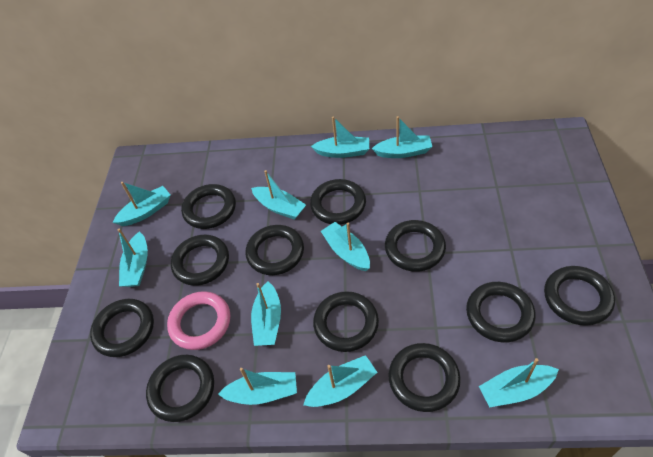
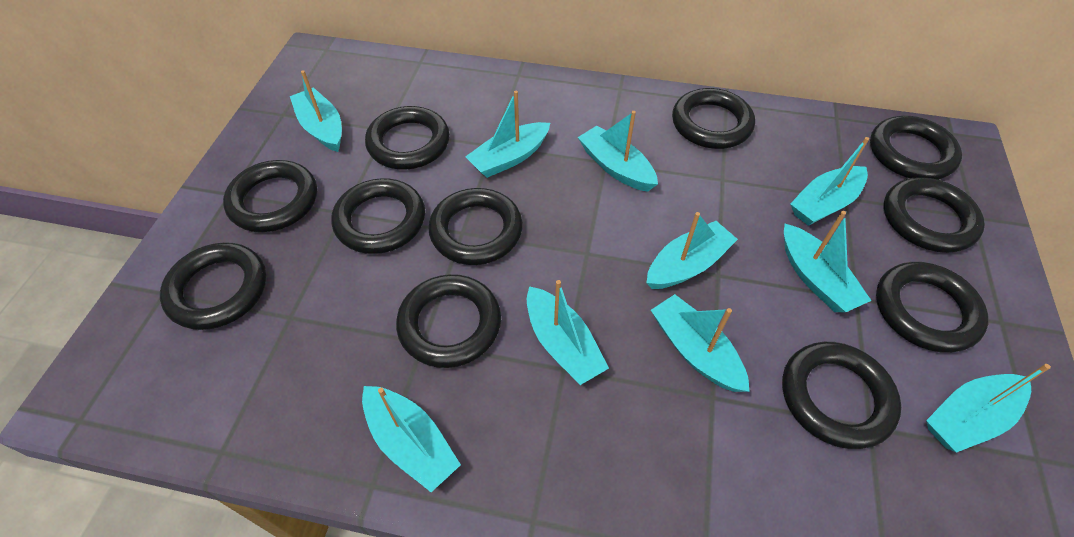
pink ring: [167,291,230,350] = 1 -> none = 0

